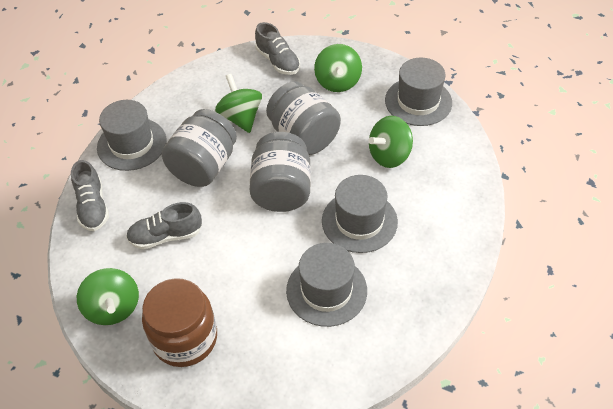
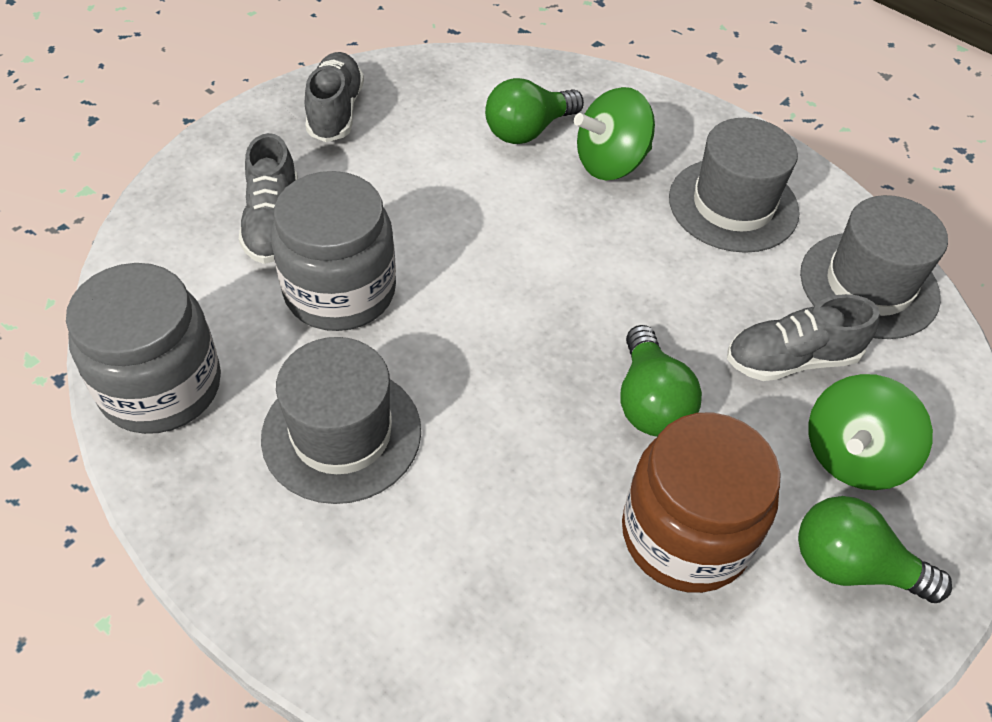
green light bulb: none = 0 -> [485,78,584,144] [620,325,702,437] [798,496,952,603] = 3
green spinning top: [77,268,139,325] [215,74,262,133] [314,44,362,92] [368,116,413,168] = 4 -> [574,87,655,180] [808,374,933,490] = 2
grey hat: [97,100,167,171] [286,243,367,327] [322,175,398,253] [385,58,452,126] = 4 -> [261,337,421,504] [669,118,800,253] [800,195,948,339] = 3
grey jar: [162,109,237,187] [250,132,311,212] [266,81,341,155] = 3 -> [66,263,221,434] [271,171,396,331] = 2

